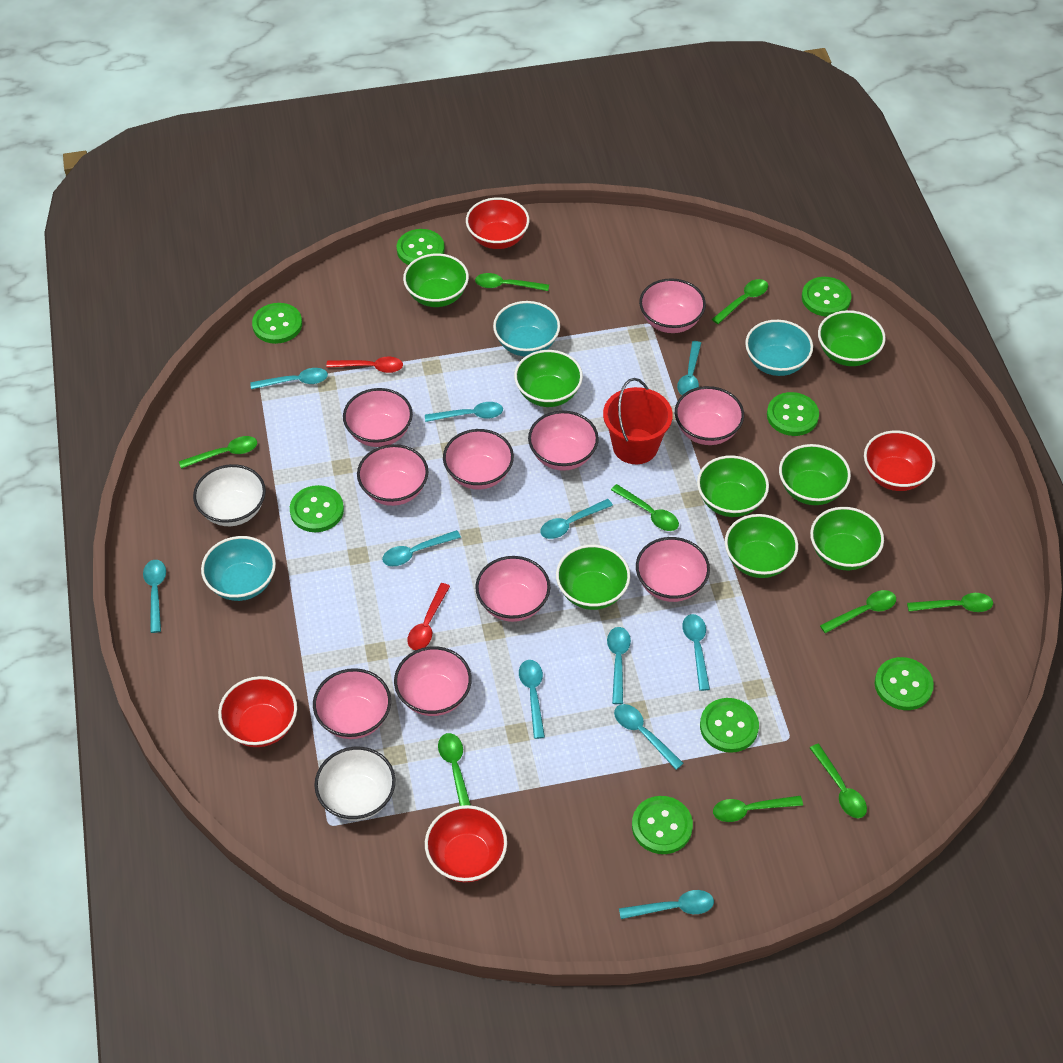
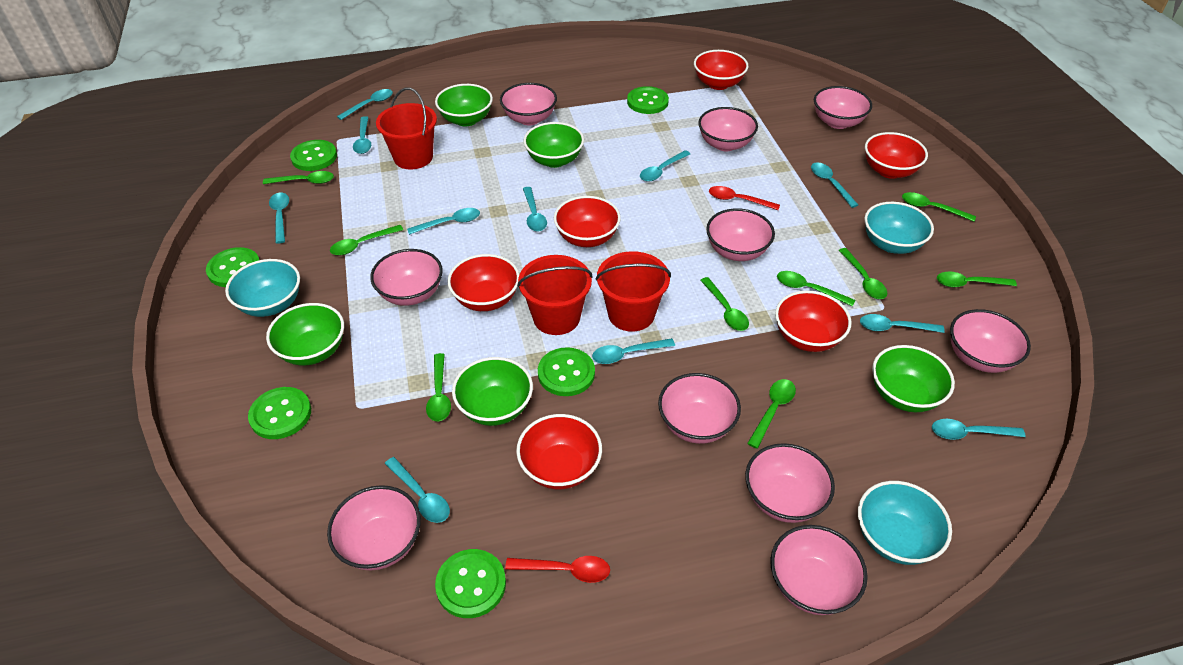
green bowl: [403,253,469,307] [514,350,583,407] [556,544,630,610] [697,455,769,517] [725,514,798,578] [779,444,851,505] [810,507,884,570] [818,310,886,366] = 8 -> [266,303,344,366] [435,84,493,127] [452,357,533,426] [524,122,584,168] [872,345,955,412] = 5
green button: [252,303,302,344] [290,485,344,532] [396,229,445,265] [632,796,693,854] [700,698,759,753] [767,392,819,436] [802,277,851,317] [875,657,934,710] = 8 -> [206,247,259,287] [248,387,311,439] [290,140,337,171] [435,549,506,618] [538,347,595,396] [627,86,669,114] = 6
red bowl: [218,676,297,747] [425,805,507,882] [466,197,529,249] [864,431,935,491] = 4 -> [447,254,519,311] [516,414,602,489] [554,196,621,247] [694,50,748,90] [775,291,852,352] [865,132,928,179] = 6
red bucket: [603,378,673,464] = 1 -> [376,88,437,169] [517,255,592,335] [595,251,671,332] = 3
white bowl: [193,464,266,526] [314,747,395,821] = 2 -> none = 0

